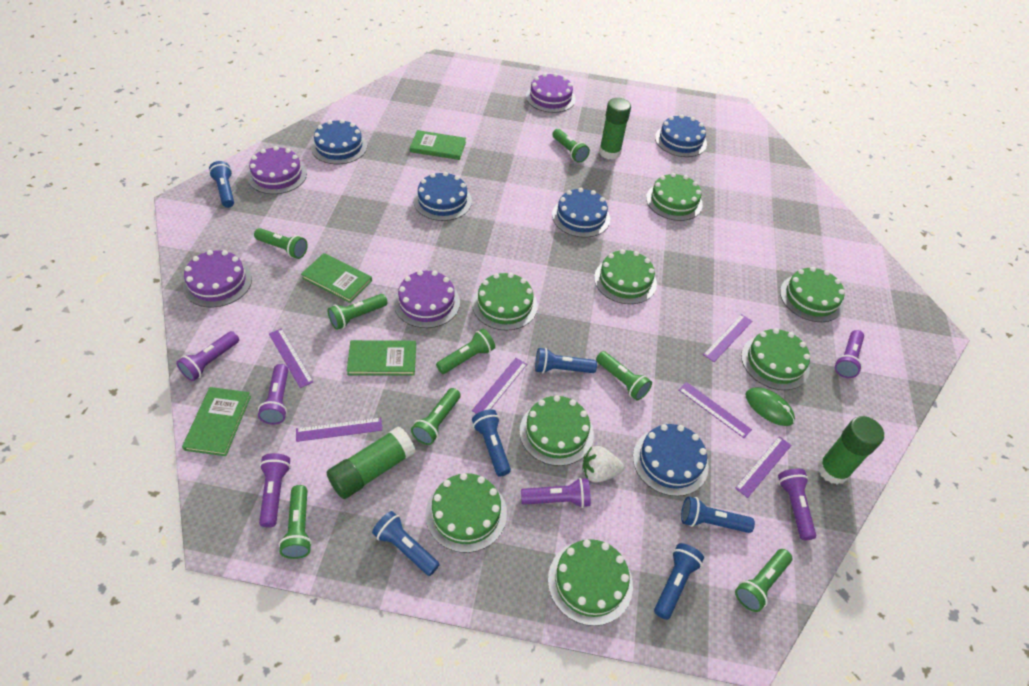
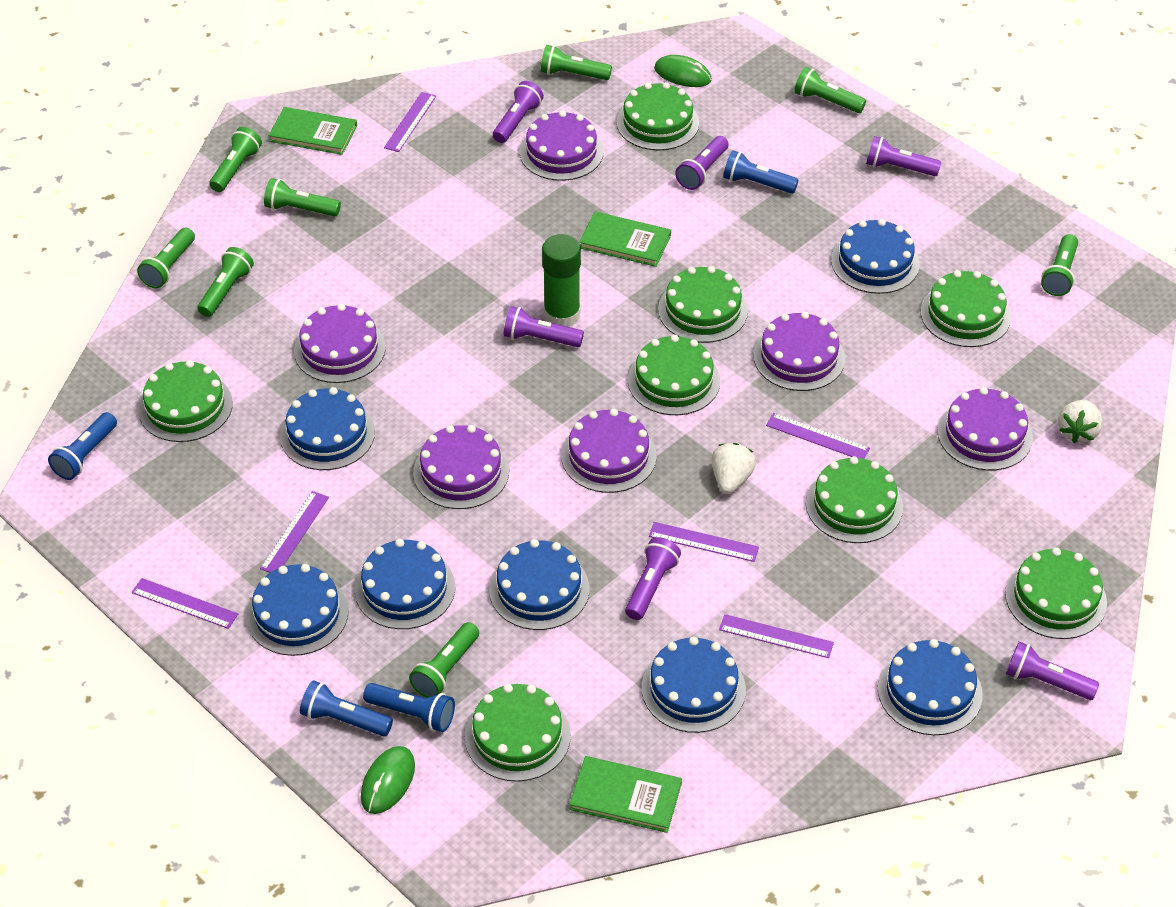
blue cake: [311,119,367,164] [413,172,472,221] [552,188,610,238] [633,424,709,496] [655,114,707,157] = 5 -> [247,564,348,656] [280,387,375,470] [355,539,455,629] [489,539,589,630] [642,636,746,733] [831,219,919,294] [878,639,982,735] = 7
blue flashlight: [209,161,234,208] [372,511,440,576] [472,409,511,477] [535,348,597,374] [654,543,704,620] [681,496,755,533] = 6 -> [48,412,117,480] [300,680,393,737] [363,683,455,732] [723,150,798,194] = 4
green book: [182,387,251,456] [301,253,372,303] [347,340,416,375] [410,130,466,160] = 4 -> [268,107,357,155] [569,756,682,833] [579,211,671,267] = 3
green glue stick: [327,427,416,499] [599,98,631,160] [817,416,884,485] = 3 -> [542,234,581,327] = 1
green mouse: [746,387,795,426] = 1 -> [361,746,415,814] [654,55,712,87] = 2
purple cake: [183,250,252,307] [247,146,307,194] [394,270,460,328] [526,73,576,113] = 4 -> [294,304,386,383] [413,425,509,509] [520,110,604,181] [561,409,657,493] [753,312,845,391] [937,387,1033,470] = 6
white strawberry: [582,446,624,483] = 1 -> [711,443,756,494] [1058,400,1103,443] = 2

